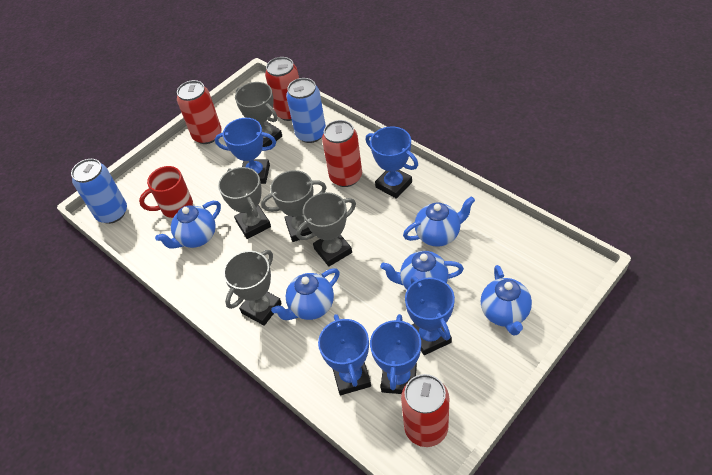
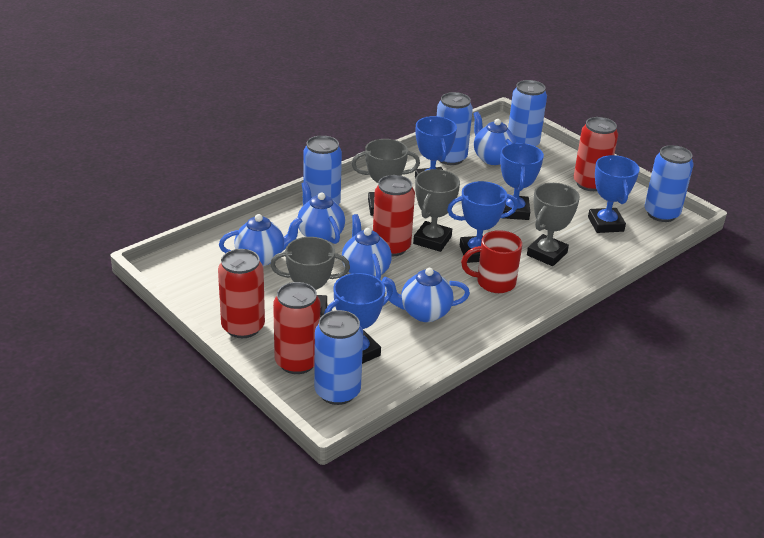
blue can: [71,159,127,224] [286,78,326,143] = 2 -> [303,135,342,205] [314,310,363,405] [437,92,473,165] [508,80,547,147] [645,145,693,222] = 5
grey trophy: [218,167,271,239] [223,250,282,326] [235,82,282,147] [261,170,327,242] [296,192,356,267] = 5 -> [270,237,350,318] [352,139,420,216] [413,169,460,252] [527,183,580,266] = 4

